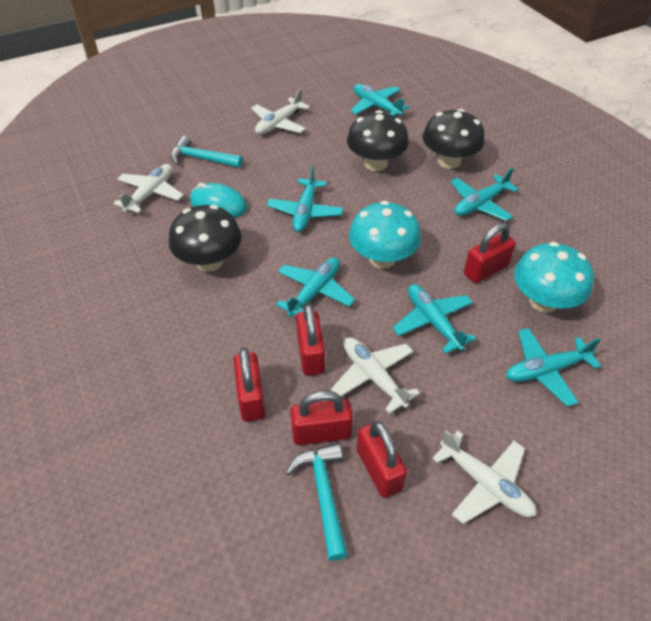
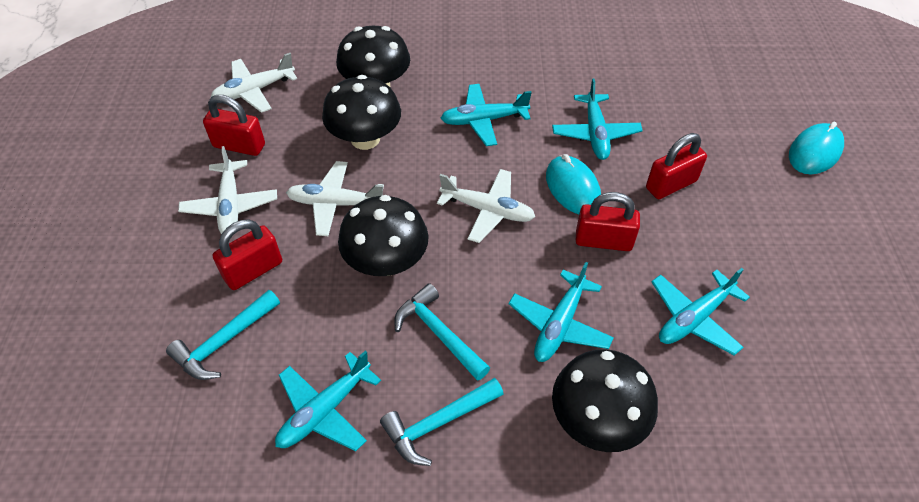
black mushroom: [169,205,242,271] [347,110,409,171] [422,109,485,169] = 3 -> [322,75,401,150] [336,26,410,87] [338,195,429,276] [552,349,658,452] = 4
red padlock: [234,348,265,422] [290,391,353,445] [296,304,325,376] [357,421,407,498] [464,223,516,283] = 5 -> [203,95,265,156] [213,220,282,290] [576,192,640,251] [646,133,707,199] = 4
turquoise hammer: [171,136,243,168] [286,443,348,561] = 2 -> [166,290,280,380] [380,378,503,466] [394,283,490,381] = 3
turquoise mouse: [190,183,247,217] = 1 -> [546,154,601,214] [789,122,844,174] = 2
turquoise mushroom: [349,201,421,269] [514,242,594,313] = 2 -> none = 0
turquoise plane: [267,166,344,232] [276,257,355,317] [350,84,409,117] [393,284,476,354] [451,167,519,221] [506,328,601,407] = 6 -> [275,351,381,452] [441,84,532,146] [508,262,614,362] [552,78,643,160] [652,268,750,355] = 5

